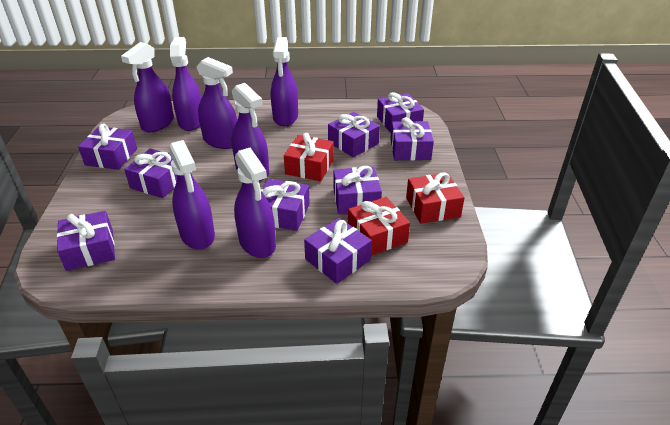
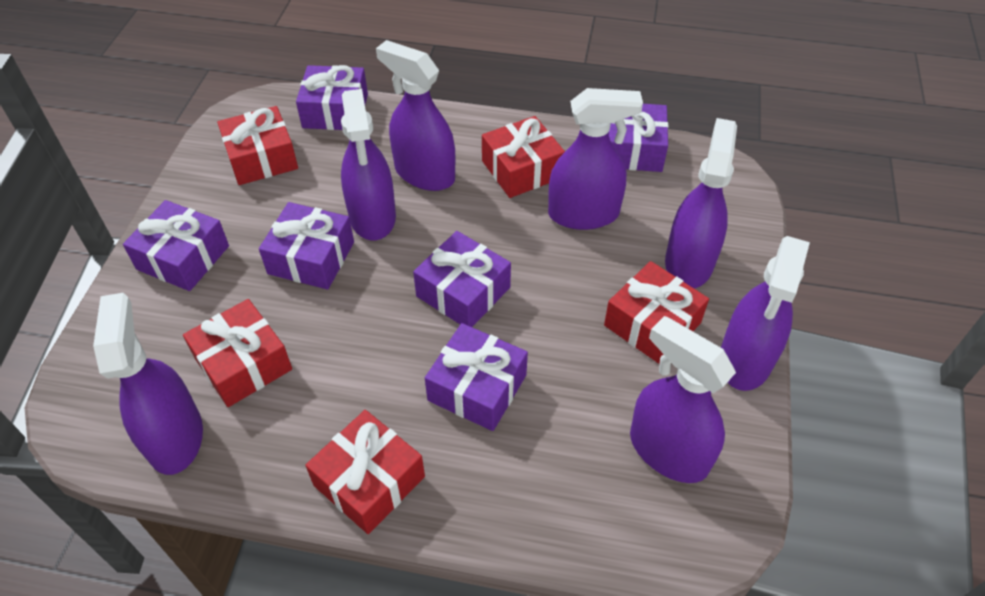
purple gift: [57,211,115,271] [78,123,137,170] [124,148,177,198] [261,179,310,231] [304,218,372,284] [328,112,380,157] [333,166,382,214] [377,92,424,133] [390,117,434,160] = 9 -> [123,200,229,291] [259,202,354,289] [296,65,368,130] [413,231,511,327] [425,323,528,431] [609,104,668,172] = 6
red gift: [284,133,334,181] [348,197,410,256] [406,172,465,224] = 3 -> [183,299,292,407] [217,106,298,185] [305,410,425,534] [482,116,565,198] [604,261,709,364] = 5

